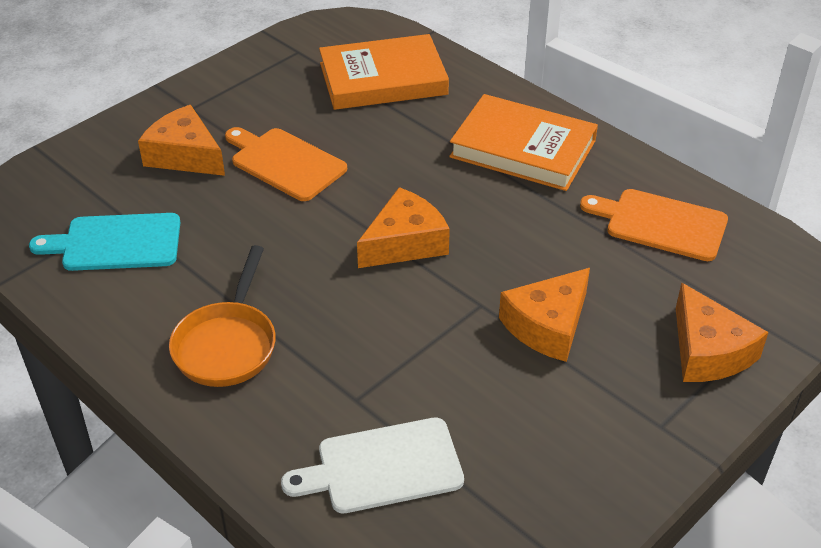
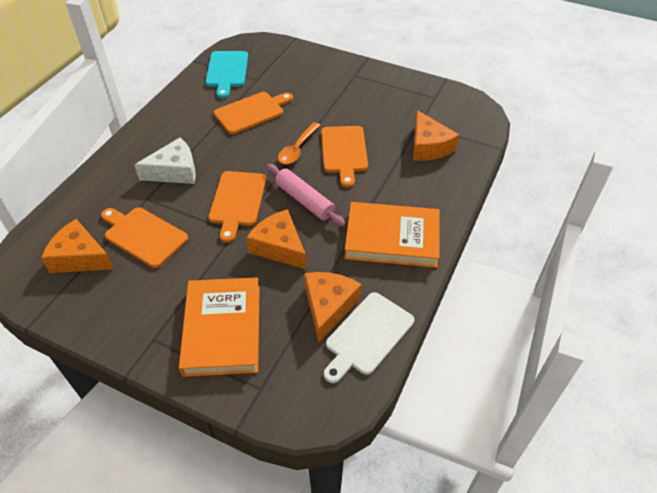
orange cutting board: [225,127,347,201] [580,189,728,261] = 2 -> [101,207,188,268] [209,171,266,243] [214,92,293,134] [321,126,368,188] = 4
orange pan: [169,245,276,387] = 1 -> none = 0
orange spoon: none = 0 -> [278,122,320,165] = 1
pink rolling pin: none = 0 -> [267,164,346,227] = 1
white cheese: none = 0 -> [134,138,196,184] = 1

